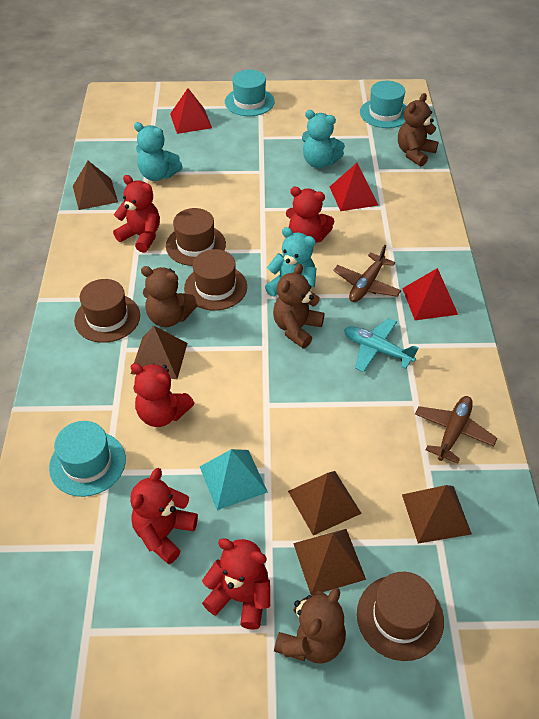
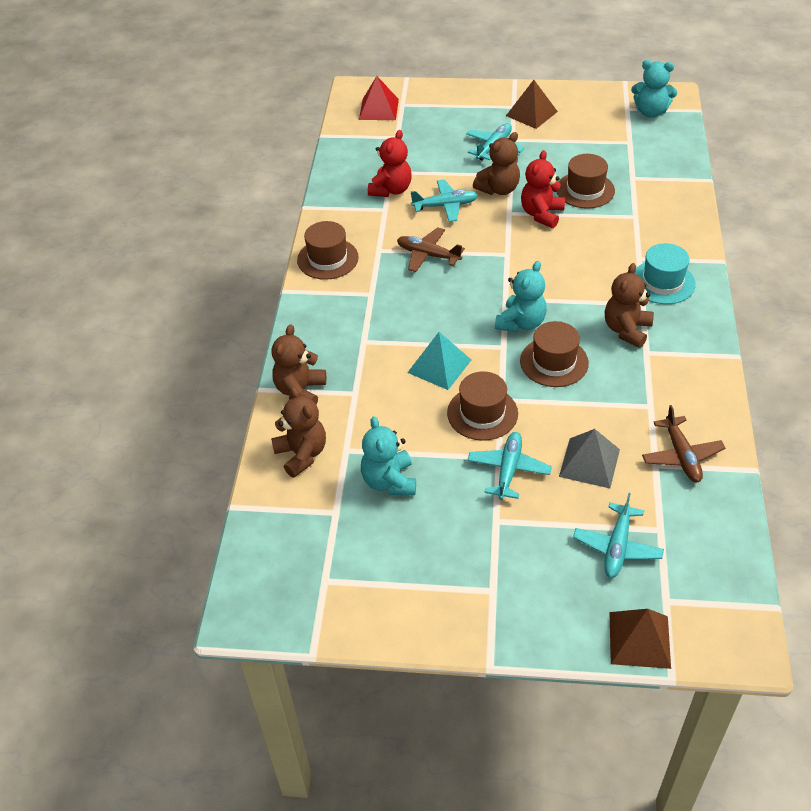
brown pyramid: [73,161,118,210] [131,326,187,379] [288,471,362,535] [293,529,366,595] [402,485,472,544] = 5 -> [506,80,558,129] [609,609,671,669] = 2
grey pyramid: none = 0 -> [559,429,620,488] = 1
red pyramid: [170,88,212,134] [330,163,378,211] [402,268,458,320] = 3 -> [359,76,399,120] = 1
red teddy bear: [113,175,160,253] [130,363,194,427] [130,468,198,564] [202,538,270,630] [286,187,334,243] = 5 -> [368,130,412,197] [521,150,565,228] = 2
turquoise hat: [49,421,126,497] [225,70,275,116] [360,81,407,128] = 3 -> [634,243,696,304] = 1
turquoise plane: [344,318,419,372] = 1 -> [411,180,478,222] [466,123,524,161] [467,432,552,500] [573,493,664,578] = 4

